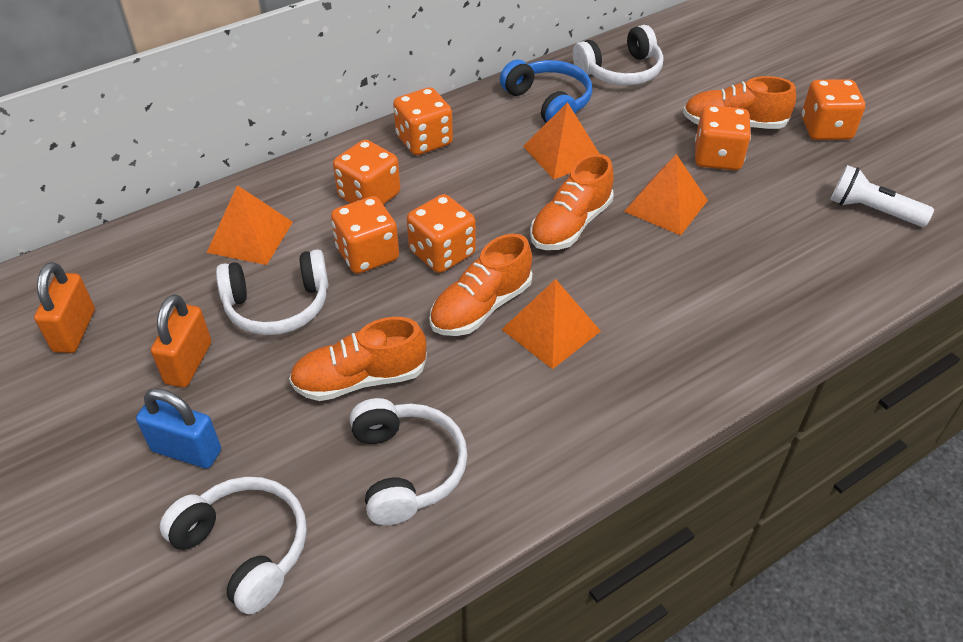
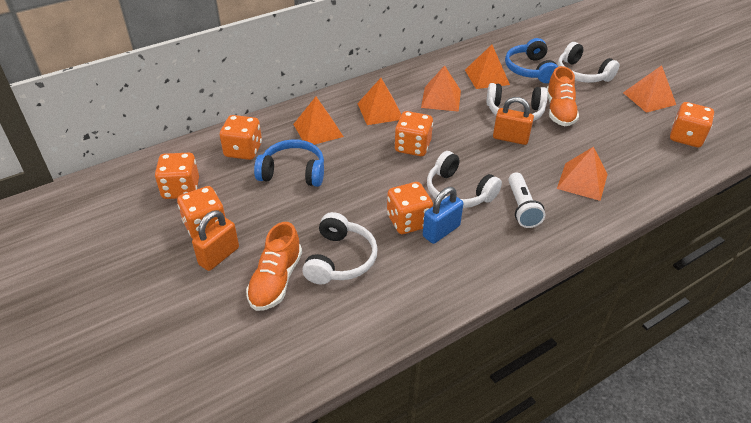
blue headphones: [500,60,592,123] = 1 -> [254,140,324,187] [505,38,558,83] = 2
orange pyramid: [207,185,293,265] [501,279,601,369] [523,102,599,179] [624,154,708,236] = 4 -> [293,97,344,145] [357,78,402,125] [421,65,461,112] [465,45,510,89] [557,146,608,201] [623,65,676,113] = 6
orange shoe: [289,317,427,401] [429,234,533,336] [530,154,614,250] [683,76,796,129] = 4 -> [246,222,302,311] [547,66,579,126] = 2

